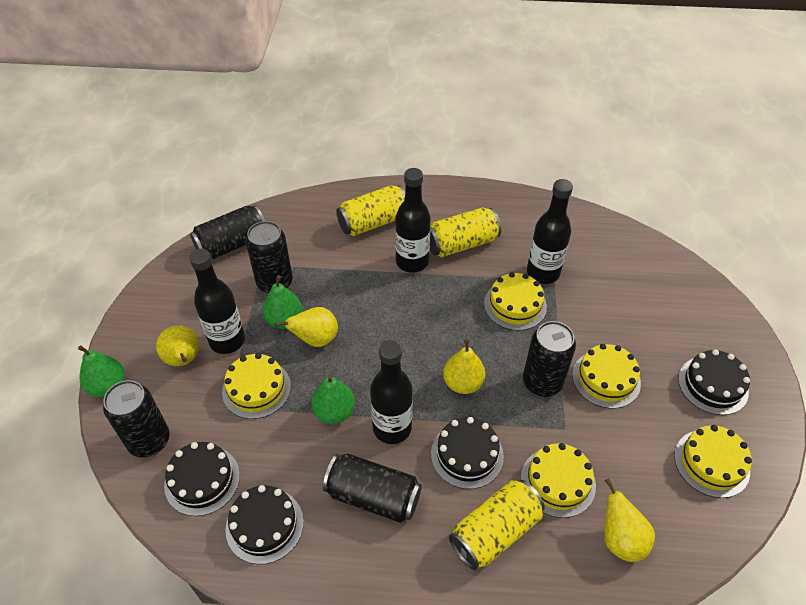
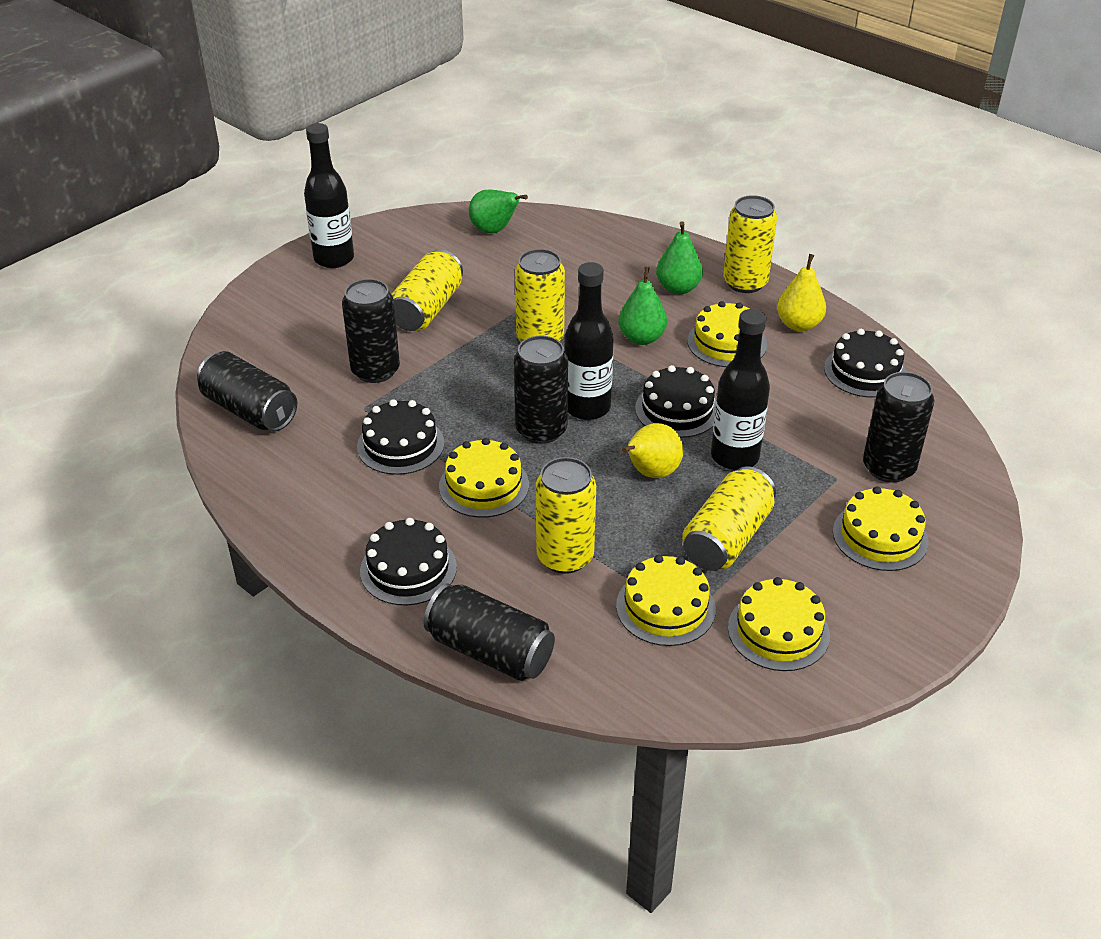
black bottle: [189,249,245,354] [370,340,413,444] [395,168,431,273] [527,179,573,284] = 4 -> [304,123,354,268] [564,262,614,420] [711,309,770,470] = 3
yellow can: [336,185,405,236] [430,208,501,258] [449,480,545,570] = 3 -> [392,250,463,331] [515,249,565,342] [536,457,596,574] [682,466,776,571] [723,195,777,293] = 5
yellow pear: [156,325,199,366] [275,307,338,347] [443,339,485,394] [604,478,655,562] = 4 -> [622,423,683,478] [777,254,826,331] = 2

